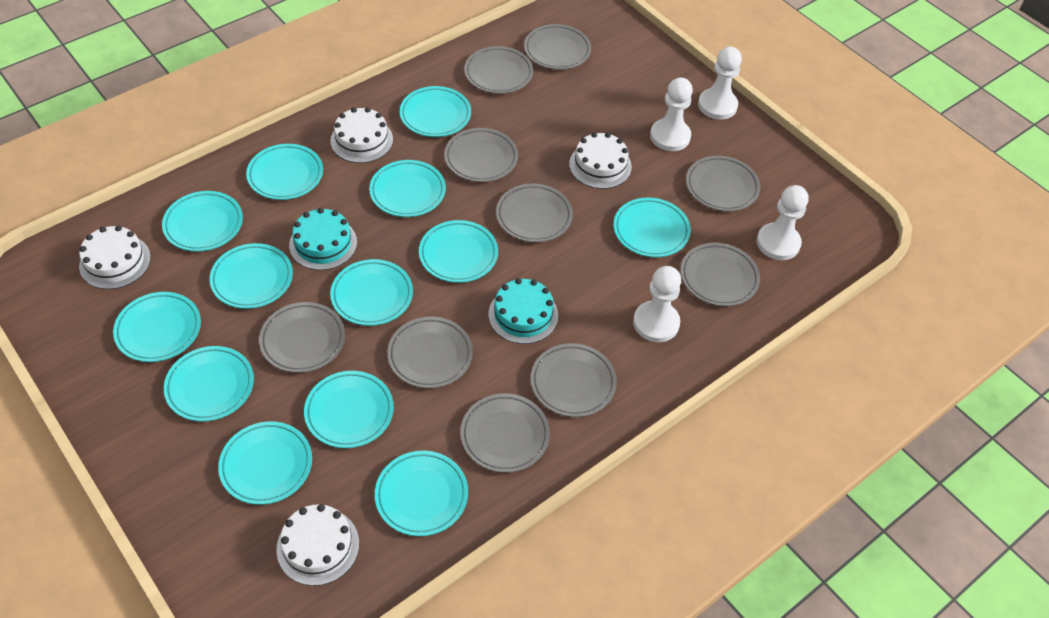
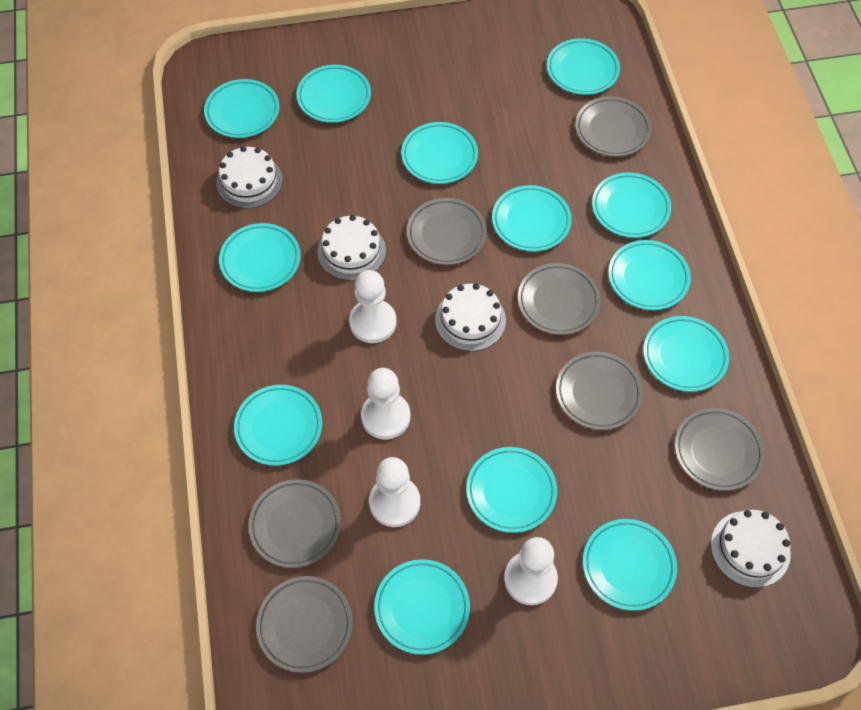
grey plate: [259,302,345,373] [387,317,473,388] [444,128,518,182] [460,393,550,473] [464,46,533,94] [496,183,573,242] [524,24,591,70] [531,343,617,417] [681,243,760,306] [686,156,761,212] = 10 -> [248,479,341,568] [256,576,353,673] [407,198,487,265] [518,263,601,335] [556,352,643,430] [575,97,651,157] [675,408,765,491] = 7
turquoise cake: [289,208,357,270] [489,278,558,344] = 2 -> none = 0

